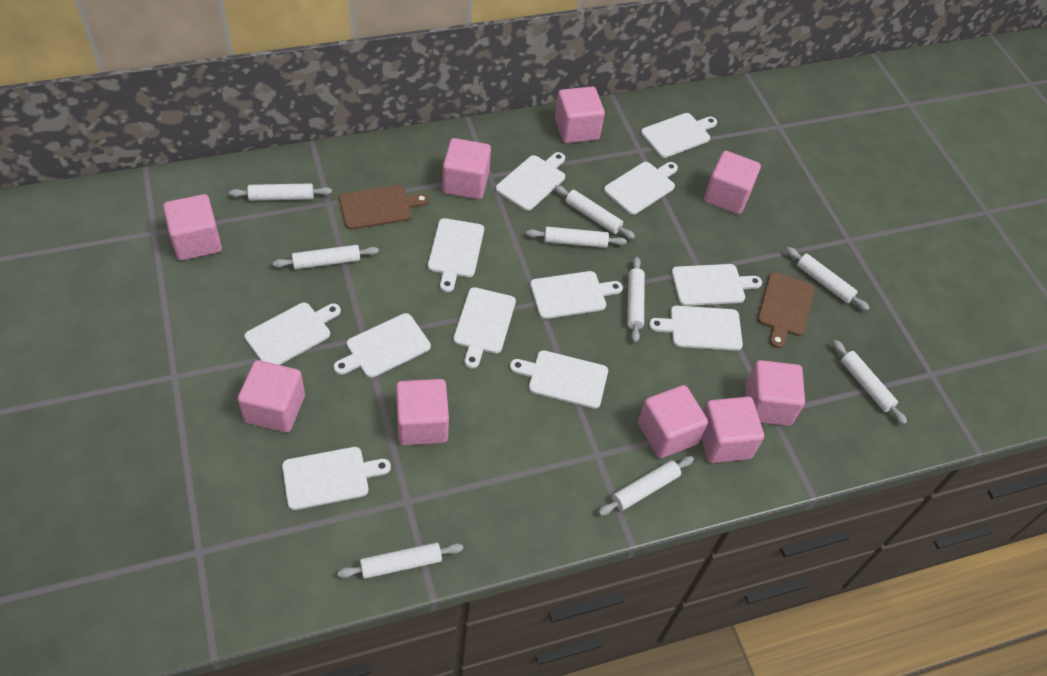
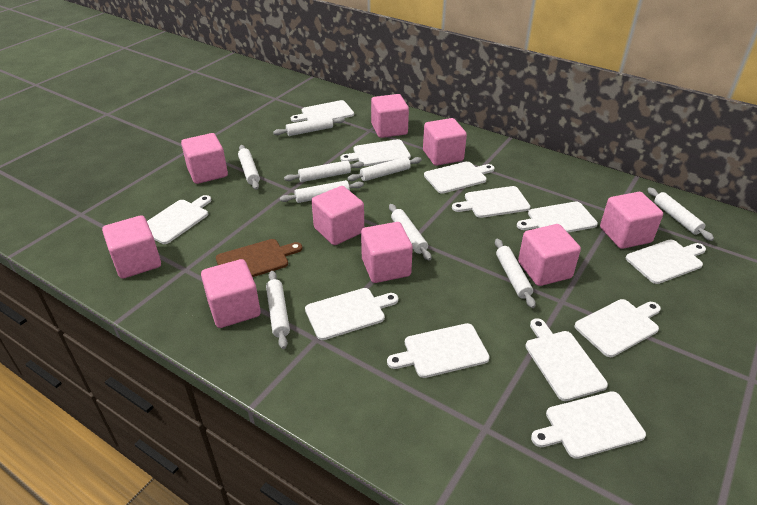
brown cutting board: [339,185,429,229] [758,272,815,348] = 2 -> [216,239,303,277] = 1

